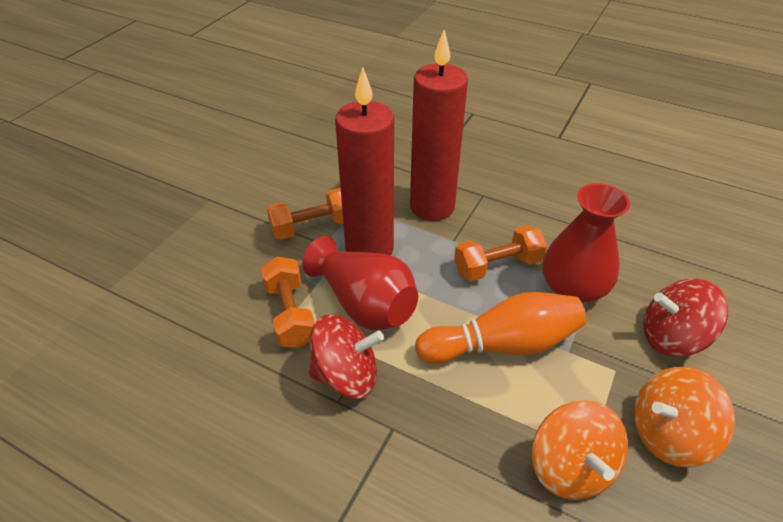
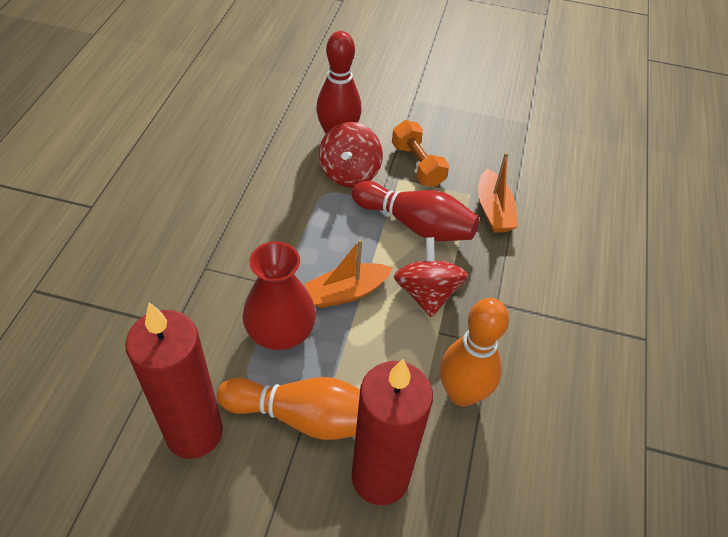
orange boat: none = 0 -> [304,239,393,308] [478,152,518,233] = 2
orange bowling pin: [415,292,586,364] = 1 -> [217,377,360,440] [440,298,509,407] = 2
orange dumbbell: [261,256,315,348] [267,188,343,240] [454,225,547,282] = 3 -> [392,120,449,187] = 1
orange spinning top: [532,400,628,500] [634,367,735,468] = 2 -> none = 0
red bowling pin: none = 0 -> [316,31,361,134] [352,181,479,241] = 2
red vase: [302,236,418,330] [543,183,630,303] = 2 -> [242,241,316,350] = 1

